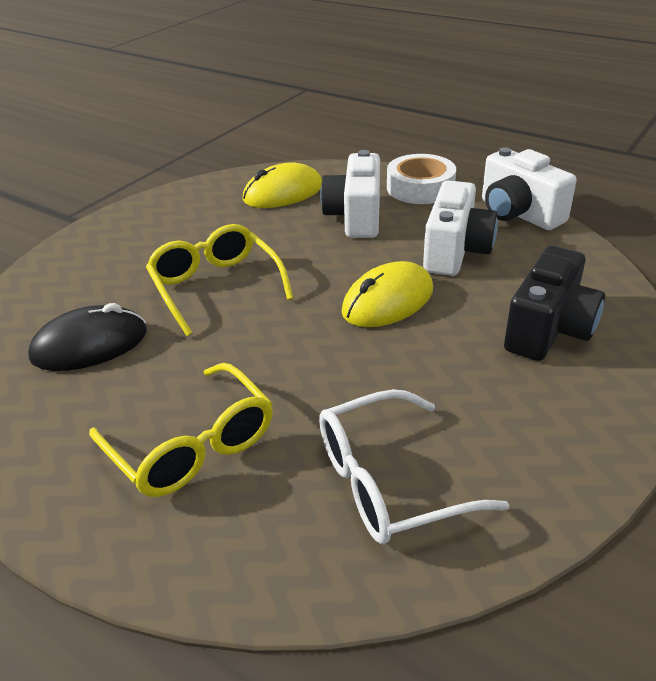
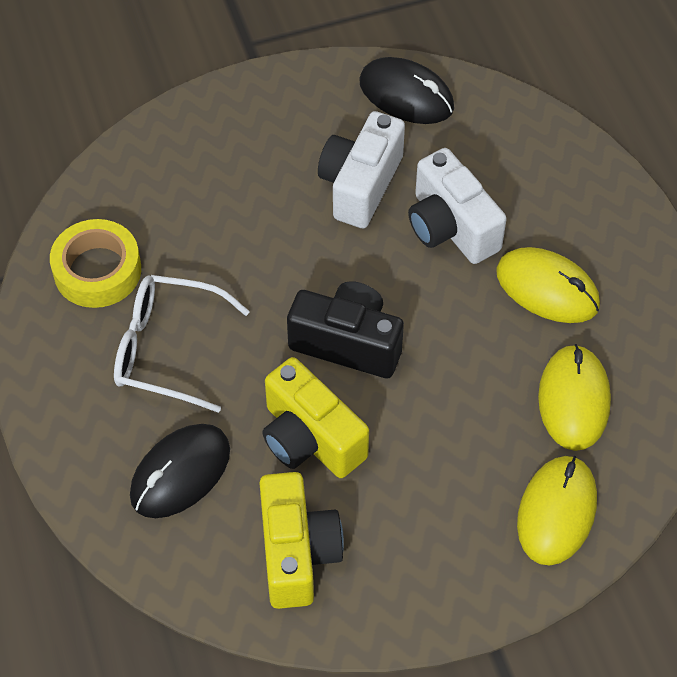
black mouse: [28,303,147,371] = 1 -> [130,424,230,518] [359,57,454,124] = 2
white camera: [320,150,380,238] [423,181,498,276] [482,147,577,230] = 3 -> [318,111,405,228] [408,148,507,264] = 2
white tape: [387,154,456,204] = 1 -> none = 0
yellow camera: none = 0 -> [259,472,344,609] [262,357,369,478] = 2
yellow glasses: [89,363,273,497] [146,224,293,336] = 2 -> none = 0
yellow mouse: [243,162,322,208] [342,261,433,327] = 2 -> [496,247,600,323] [517,456,597,566] [538,344,611,451] = 3
yellow tape: none = 0 -> [50,219,141,308] = 1

